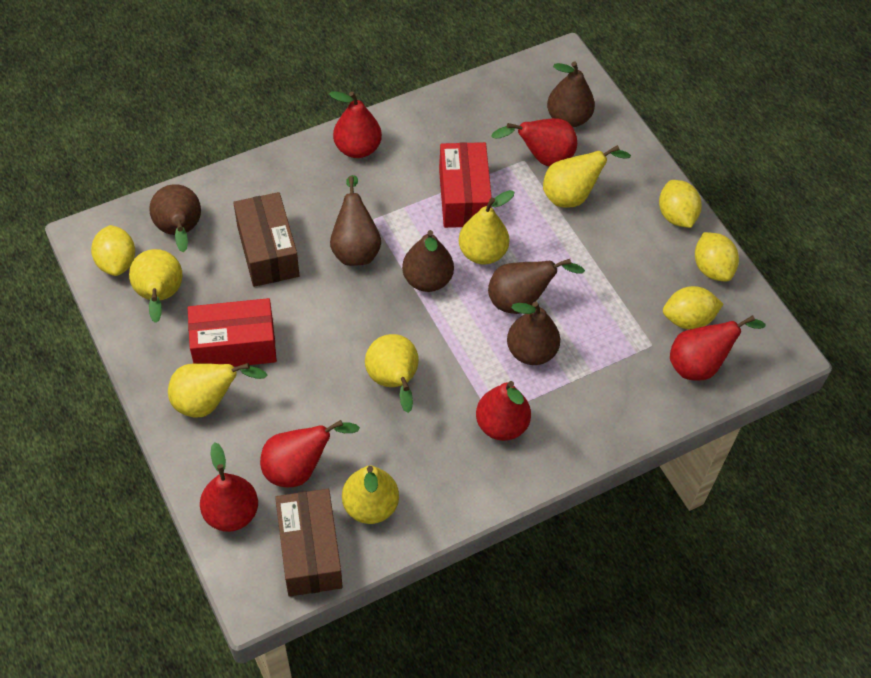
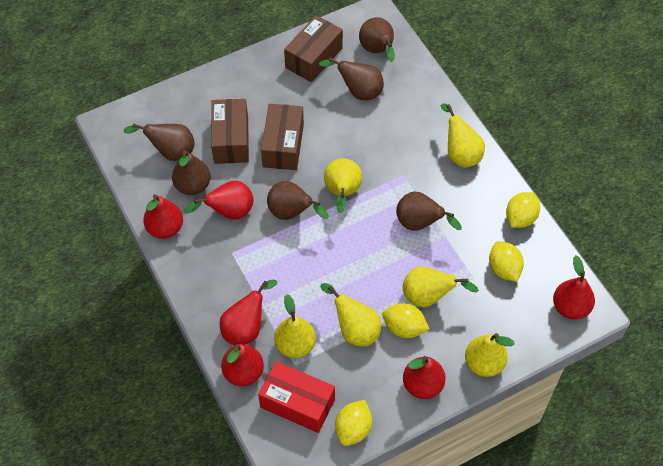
brown box: [233,192,299,287] [275,489,342,597] = 2 -> [211,99,249,164] [261,104,304,170] [284,15,343,82] = 3
red box: [188,298,277,367] [439,142,492,228] = 2 -> [258,361,335,433] = 1

